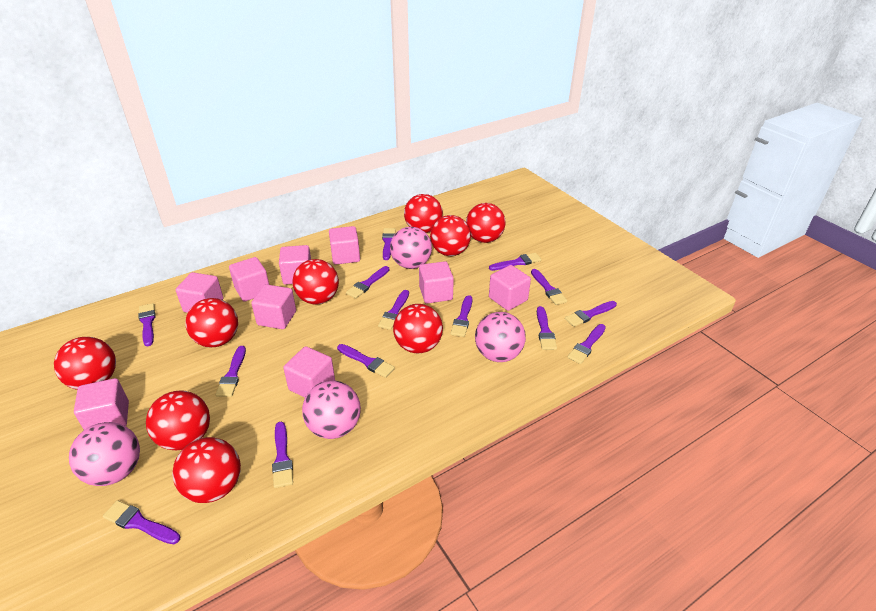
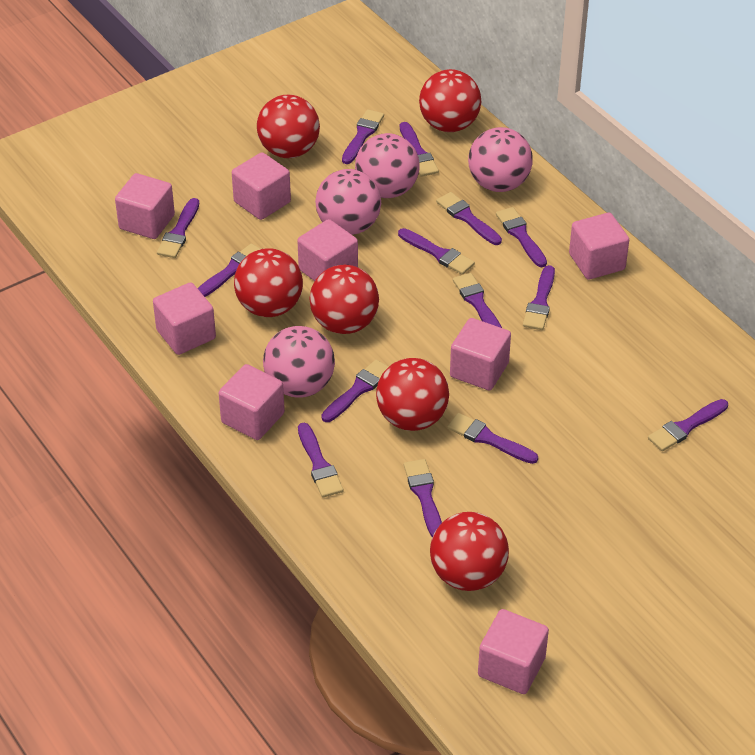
pink cube: [74,378,129,430] [176,272,223,313] [229,257,269,302] [251,284,296,329] [279,245,311,285] [283,346,335,398] [329,226,360,265] [419,261,454,303] [489,265,531,311] = 9 -> [115,173,175,239] [153,282,216,355] [219,364,285,440] [232,152,291,220] [297,219,358,281] [450,318,511,391] [478,609,549,694] [569,213,629,280] = 8
red ball: [54,337,116,390] [146,390,210,450] [172,437,241,503] [185,298,238,347] [292,259,339,305] [393,304,443,353] [404,194,443,233] [430,215,471,256] [466,203,506,243] = 9 -> [234,248,303,317] [257,95,320,158] [309,265,379,334] [376,358,449,431] [419,69,481,132] [430,512,509,591] = 6

